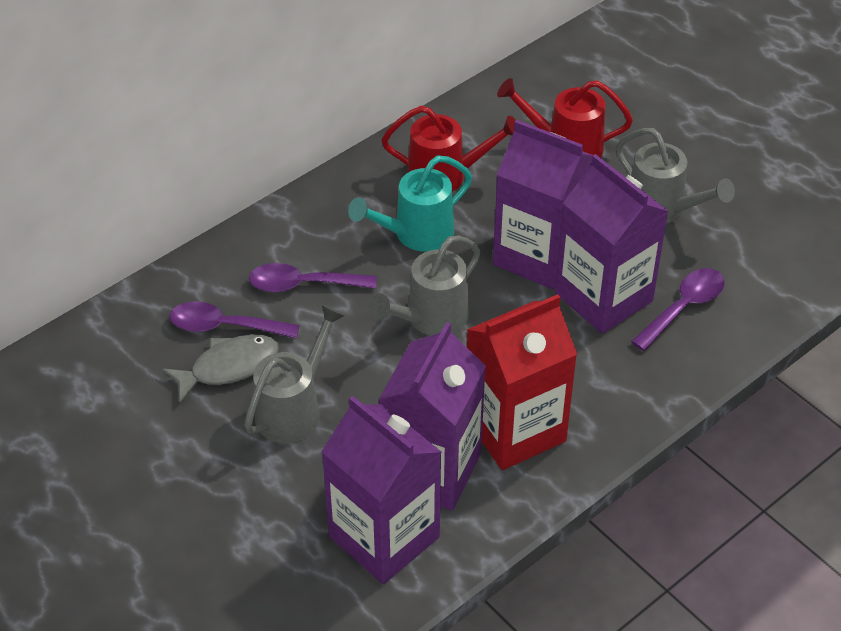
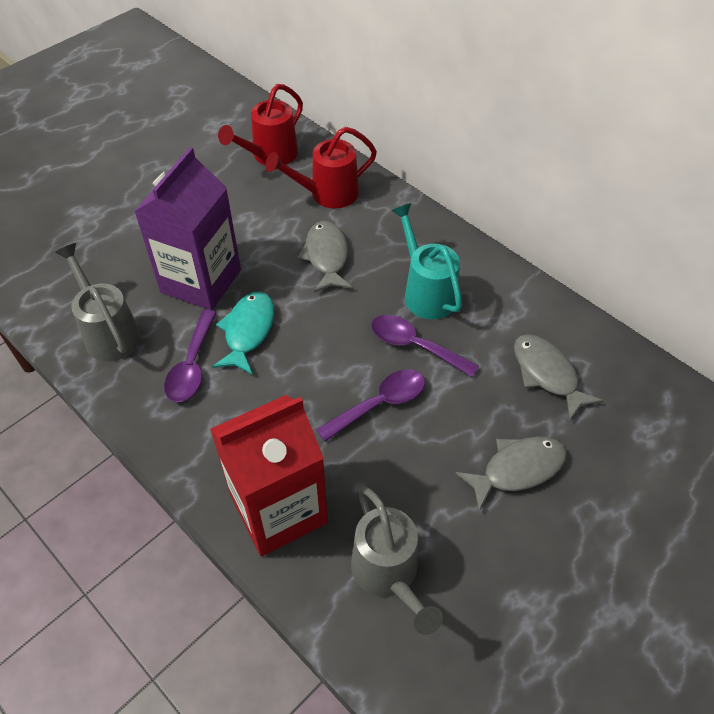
grey fish: [162,334,279,403] = 1 -> [297,221,353,293] [455,436,567,511] [514,334,604,420] = 3
grey watering can: [244,305,345,443] [368,235,480,335] [616,128,735,224] = 3 -> [55,243,141,362] [351,486,443,635] = 2
purple carton: [321,396,442,584] [379,322,486,511] [493,120,593,290] [555,154,669,334] = 4 -> [134,147,241,310] = 1
turquoise fish: none = 0 -> [212,292,274,375] = 1

